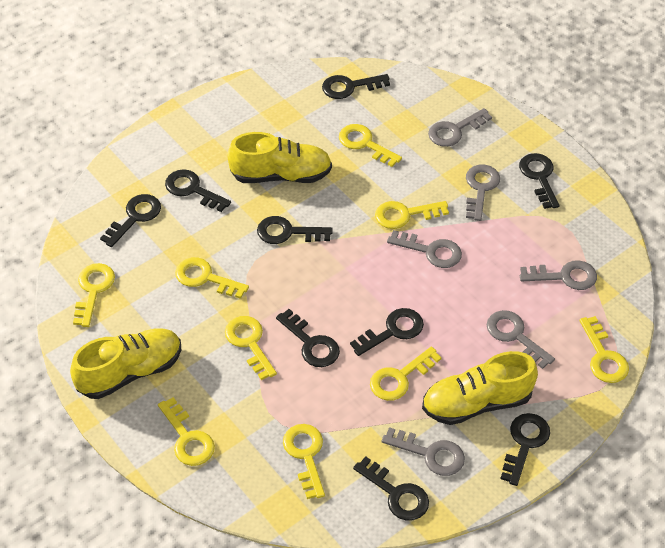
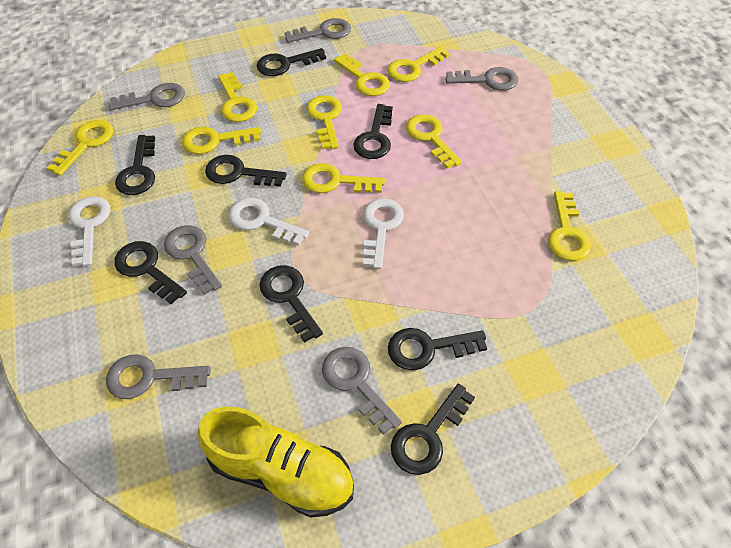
black key: [100,194,161,247] [165,169,231,212] [257,216,333,244] [276,309,340,367] [322,74,390,99] [350,308,424,356] [353,457,429,521] [500,413,550,486] [519,153,560,209] = 9 -> [114,241,187,304] [115,135,155,195] [205,155,287,187] [257,48,326,76] [259,265,323,343] [353,104,393,159] [388,328,487,371] [391,383,475,475] = 8
white key: none = 0 -> [69,196,110,266] [229,198,309,245] [363,198,404,269] = 3
yellow shoe: [70,329,181,399] [227,132,332,183] [422,351,538,425] = 3 -> [197,407,354,518] = 1

